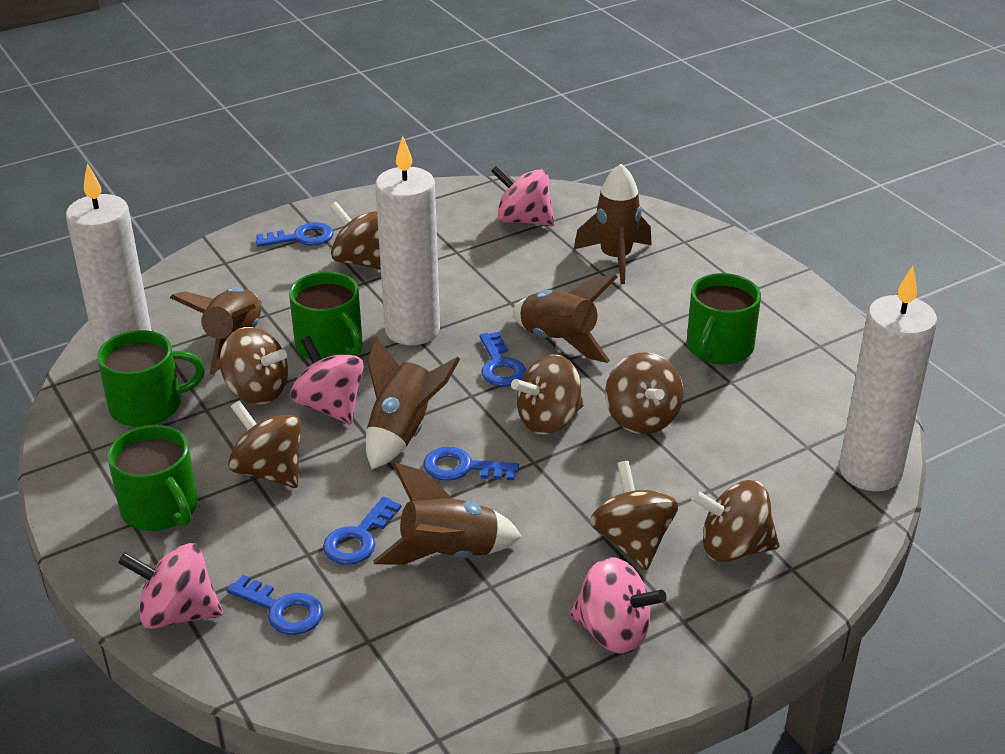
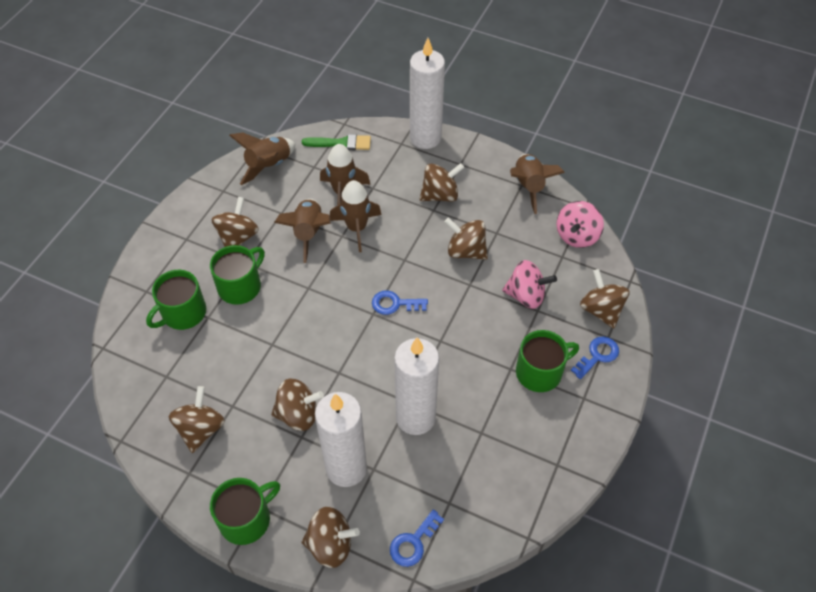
blue key: [227,575,323,635] [256,222,334,247] [323,496,401,565] [423,447,519,481] [480,332,526,387] = 5 -> [372,290,428,315] [390,509,444,567] [571,336,619,379] = 3
green brush: none = 0 -> [302,134,371,150] = 1
pink spinning top: [118,543,223,629] [290,336,364,425] [491,165,554,226] [570,557,666,654] = 4 -> [502,260,557,309] [557,201,604,248] = 2

